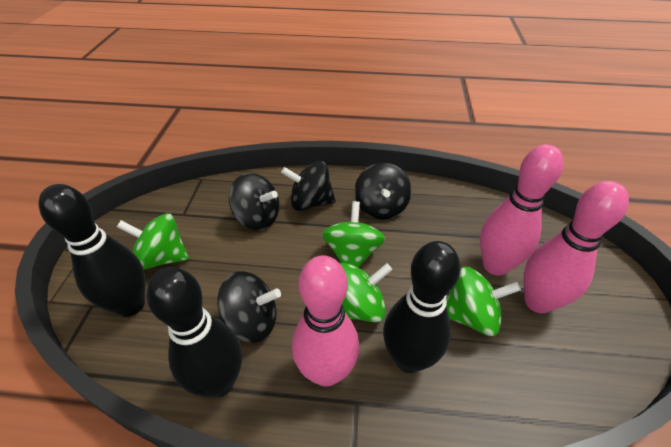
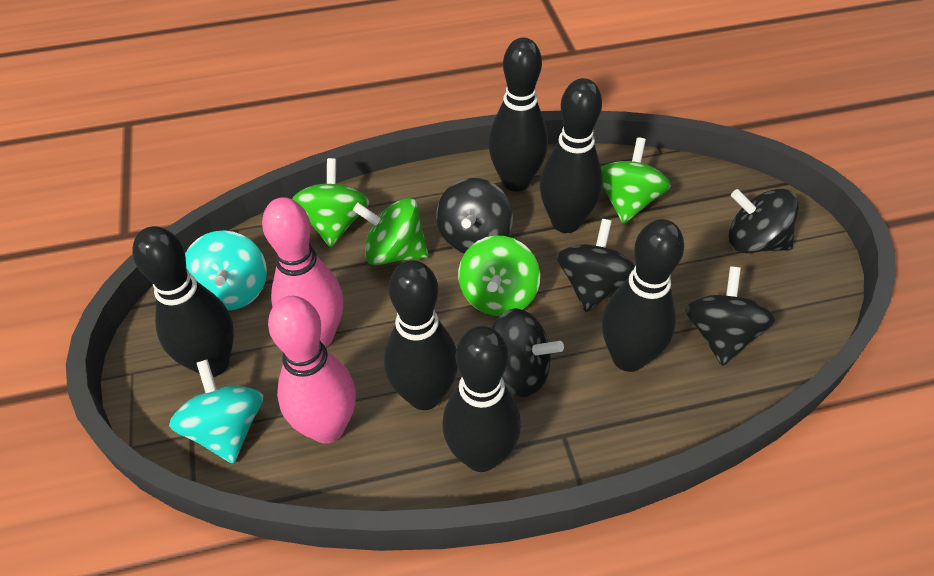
black bowling pin: [39,184,145,317] [147,267,242,397] [383,241,461,373] = 3 -> [132,226,234,377] [384,260,458,410] [442,326,521,472] [488,38,548,192] [539,78,603,233] [602,219,684,372] = 6
black spinning top: [217,271,281,343] [229,173,279,230] [281,161,336,211] [354,163,411,220] = 4 -> [436,178,513,253] [492,308,564,397] [557,219,635,312] [685,267,775,366] [728,189,799,253] = 5
pink bowling pin: [292,255,359,387] [480,144,563,276] [524,181,629,313] = 3 -> [262,197,343,347] [268,296,356,444] = 2
turquoise spinning top: none = 0 -> [169,359,263,464] [185,230,267,311] = 2

